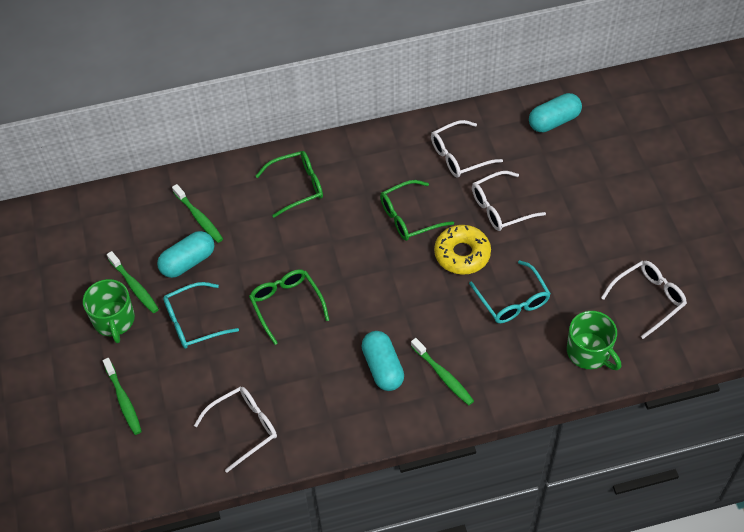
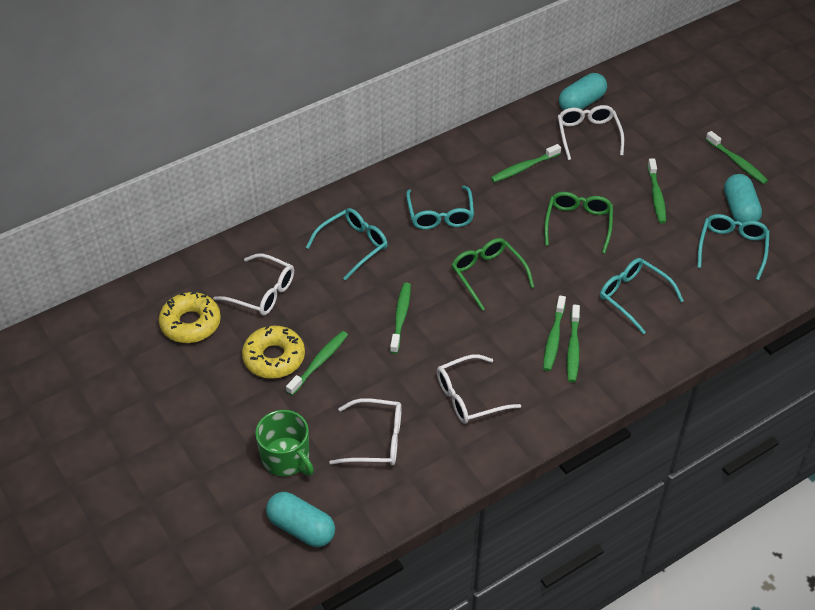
green glasses: [249,269,329,345] [256,151,323,218] [380,180,454,241] = 3 -> [452,238,534,311] [544,192,613,254] = 2
green mug: [83,279,135,343] [567,311,621,370] = 2 -> [255,410,314,476] = 1
green toothbrush: [103,358,142,435] [107,251,159,313] [172,184,223,243] [411,338,474,405] = 4 -> [286,331,348,395] [390,283,411,354] [491,144,561,182] [543,295,566,371] [567,305,580,382] [647,158,666,224] [706,131,768,184] = 7
turquoise glasses: [163,282,239,349] [469,260,551,323] = 2 -> [306,208,388,281] [406,186,474,229] [600,258,684,334] [697,214,770,280] = 4
yellow donut: [434,225,491,275] = 1 -> [159,291,221,343] [242,326,305,379] = 2

